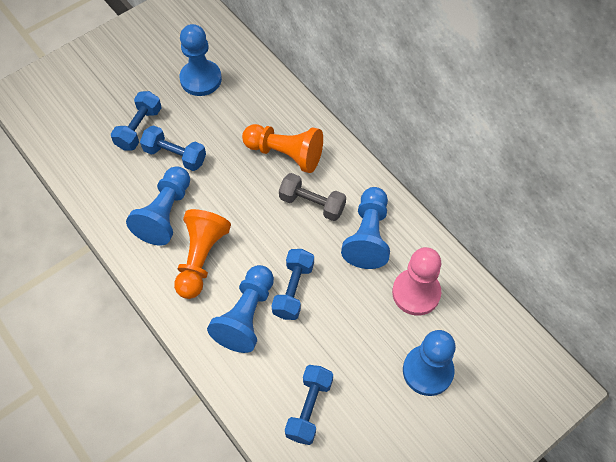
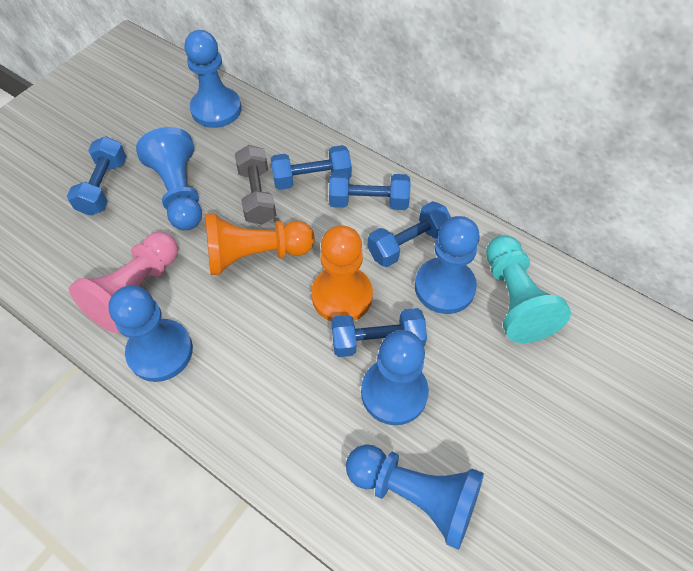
blue dumbbell: [111,91,162,151] [140,125,206,171] [272,249,314,320] [285,365,333,445] = 4 -> [67,136,127,216] [270,145,352,190] [329,172,411,210] [331,308,427,357] [367,201,451,267] = 5
blue pawn: [126,166,190,245] [180,24,222,96] [207,265,274,353] [341,187,390,269] [403,330,456,396] = 5 -> [108,285,193,382] [136,127,202,230] [184,30,242,128] [346,444,484,550] [361,330,429,425] [415,216,480,314] = 6
turquoise pawn: none = 0 -> [486,235,571,343] = 1

